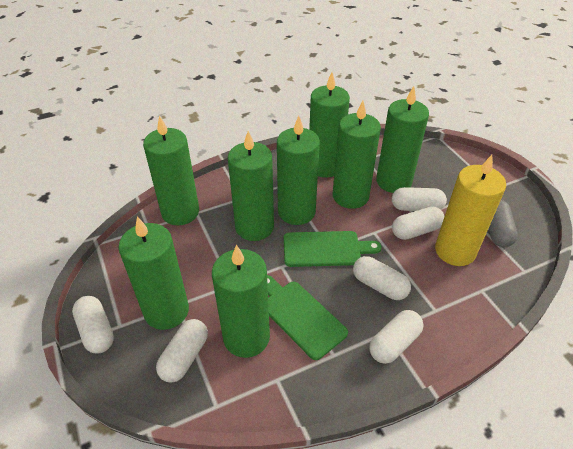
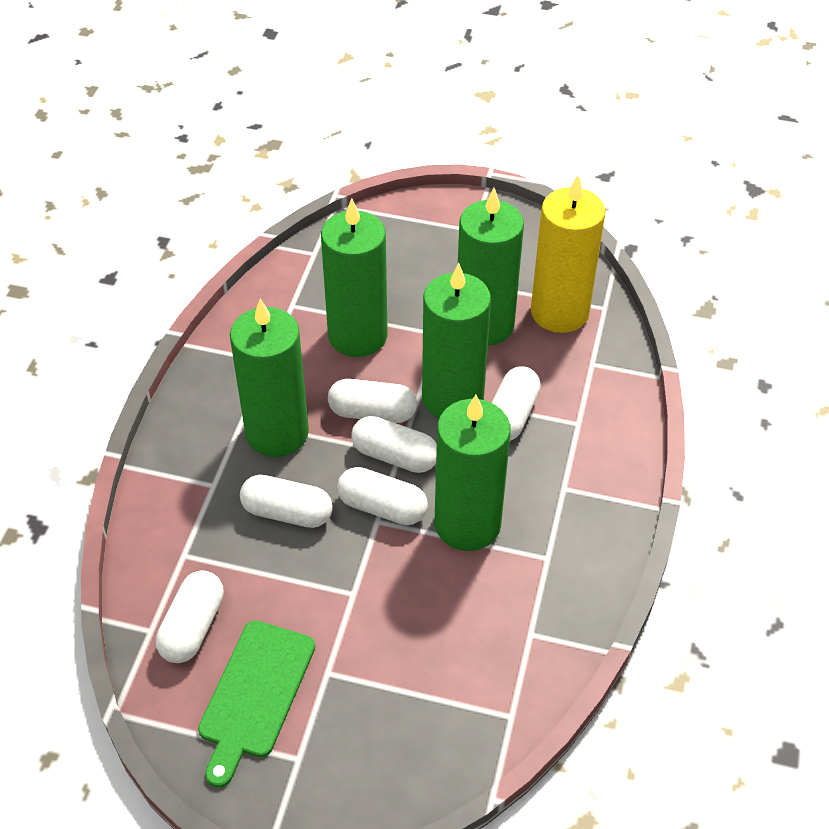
green candle: [119,217,189,330] [143,116,199,225] [212,245,270,358] [228,131,274,241] [277,116,320,225] [309,72,350,178] [333,101,381,209] [376,86,429,193] = 8 -> [230,299,309,457] [321,198,388,357] [422,263,491,418] [434,395,511,551] [458,188,524,346] = 5
green cutting board: [267,275,348,360] [284,231,382,267] = 2 -> [198,620,315,788] = 1
grey capsule: [489,200,518,247] = 1 -> none = 0

